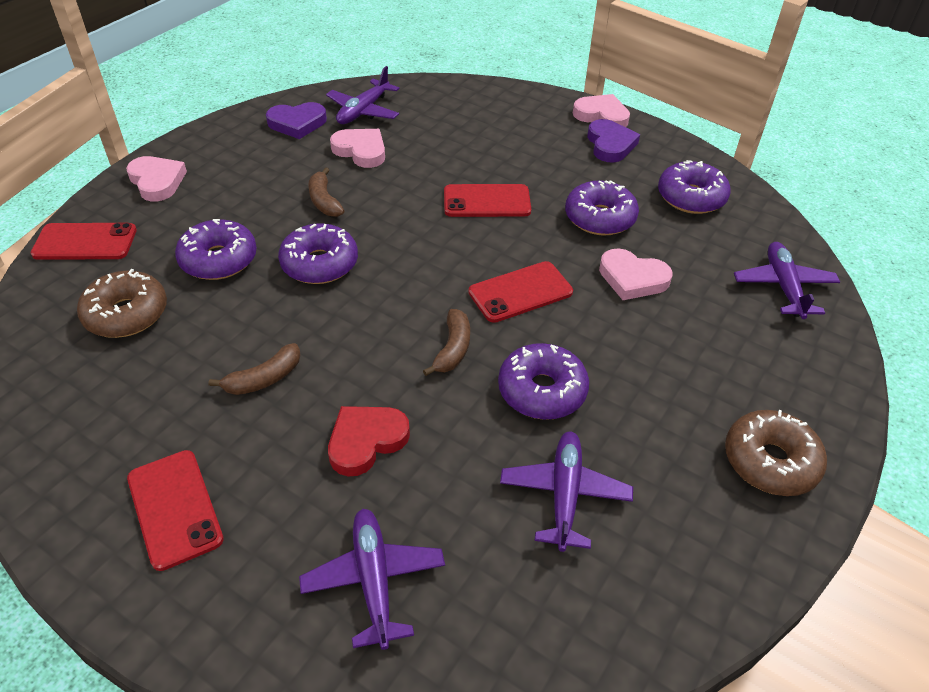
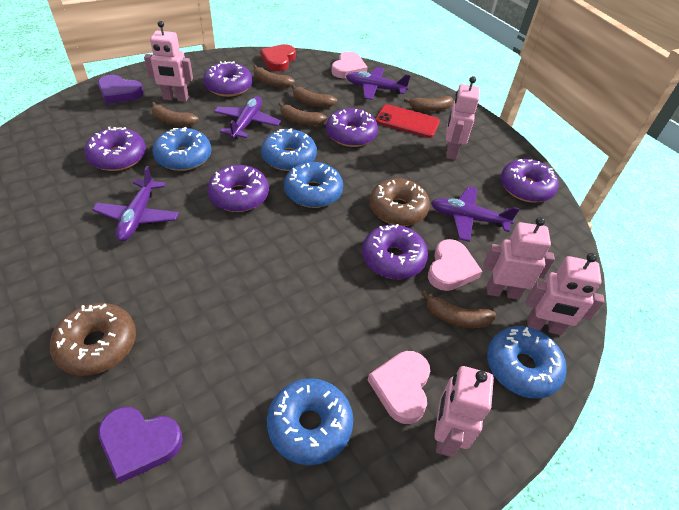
blue donut: none = 0 -> [152,127,211,171] [261,128,317,171] [267,378,353,465] [284,162,343,208] [487,326,567,399] = 5
brown banana: [208,343,301,395] [308,167,345,217] [423,309,470,376] = 3 -> [151,102,199,126] [253,65,295,88] [278,102,327,126] [291,84,337,107] [404,96,454,112] [421,291,496,328] = 6
pink heart: [126,156,187,201] [330,129,385,168] [573,94,630,127] [599,248,673,300] = 4 -> [331,52,368,78] [368,351,430,424] [428,239,483,291] = 3
pink robot: none = 0 -> [144,21,193,102] [434,366,494,457] [446,76,480,160] [483,217,555,300] [526,253,604,335] = 5
purple donut: [175,219,257,280] [278,223,358,284] [498,343,589,420] [565,180,639,236] [658,160,731,214] = 5 -> [84,127,146,171] [203,61,252,97] [207,165,269,212] [326,108,378,147] [362,224,428,279] [501,159,559,203] = 6
red phone: [31,223,137,259] [127,450,224,571] [444,184,531,217] [468,261,573,323] = 4 -> [376,104,440,138] = 1

